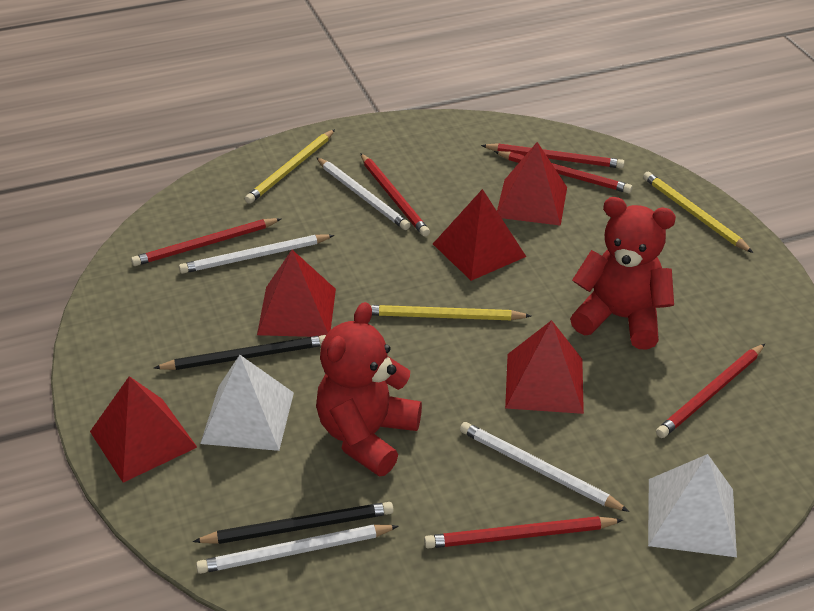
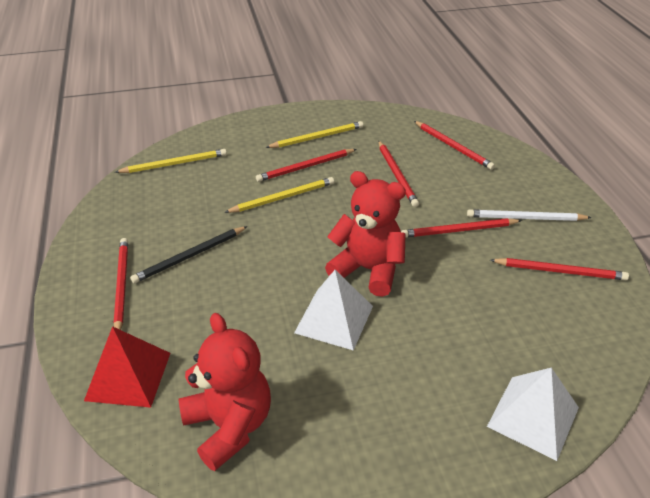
black pencil: [154,335,326,370] [193,502,394,544] = 2 -> [130,226,248,284] = 1
red pyramid: [90,376,197,483] [257,250,336,337] [433,189,526,281] [497,142,567,226] [505,320,584,414] = 5 -> [84,326,170,408] = 1
white pencil: [179,235,334,274] [196,524,399,574] [316,157,410,230] [460,422,629,512] = 4 -> [467,209,592,221] = 1

